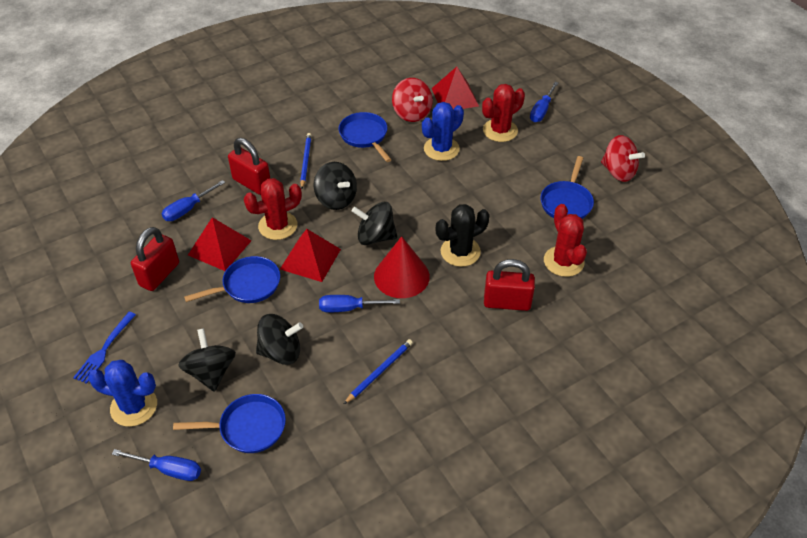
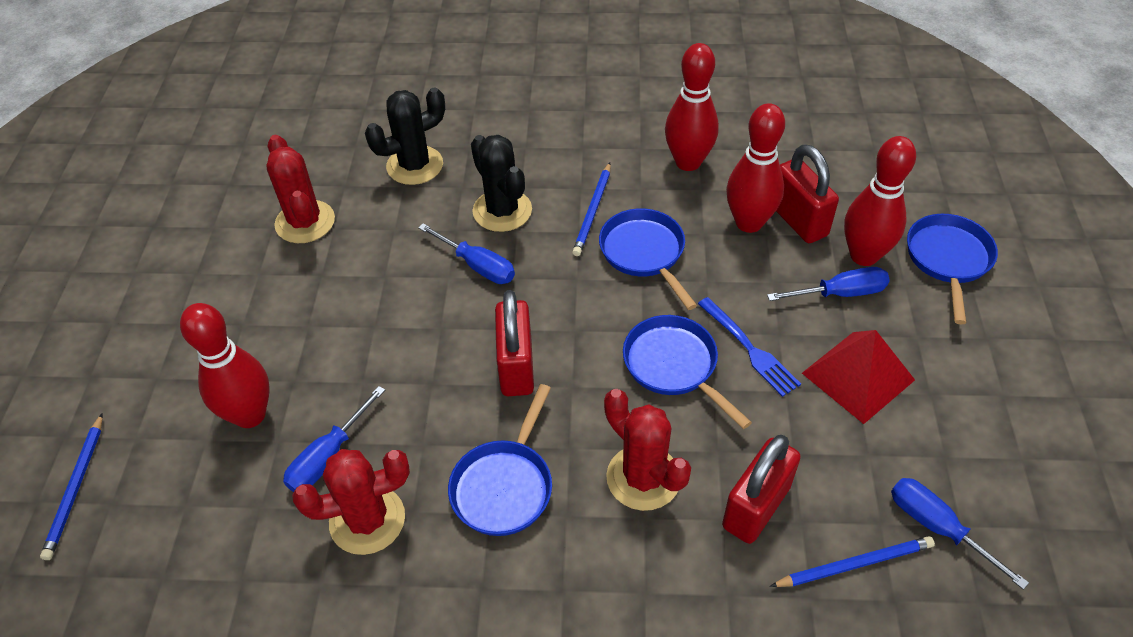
black cactus: [436,204,490,267] = 1 -> [365,87,445,185] [471,135,532,232] = 2
black spinning top: [178,328,236,392] [256,314,303,365] [313,162,357,210] [352,202,397,245] = 4 -> none = 0
blue cactus: [88,360,157,427] [422,102,464,161] = 2 -> none = 0
blue pencil: [300,133,312,189] [344,339,413,404] = 2 -> [40,414,103,560] [572,163,611,256] [770,536,935,587] = 3
red bowling pin: none = 0 -> [180,303,269,428] [665,43,719,171] [726,103,785,233] [844,136,916,266] = 4
red cone: [374,236,430,298] = 1 -> none = 0
red pyramid: [188,217,251,271] [280,229,341,282] [432,67,479,109] = 3 -> [802,330,915,424] = 1
red spinning top: [392,78,433,122] [601,135,645,182] = 2 -> none = 0

